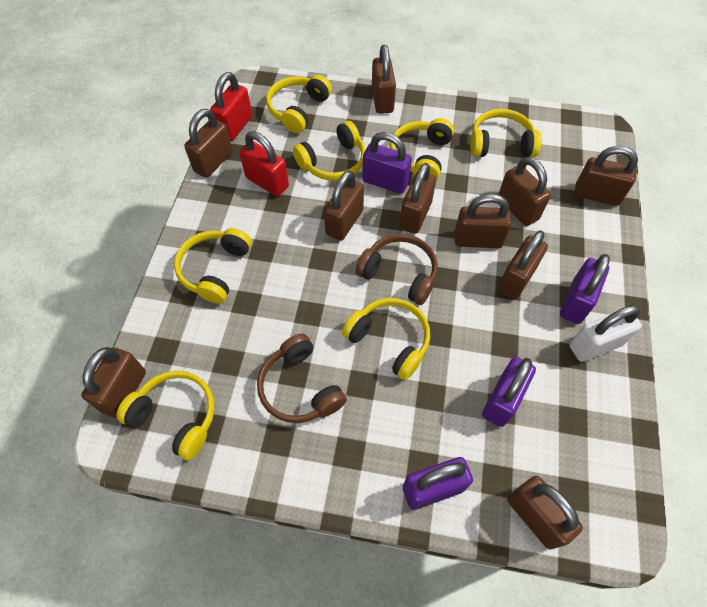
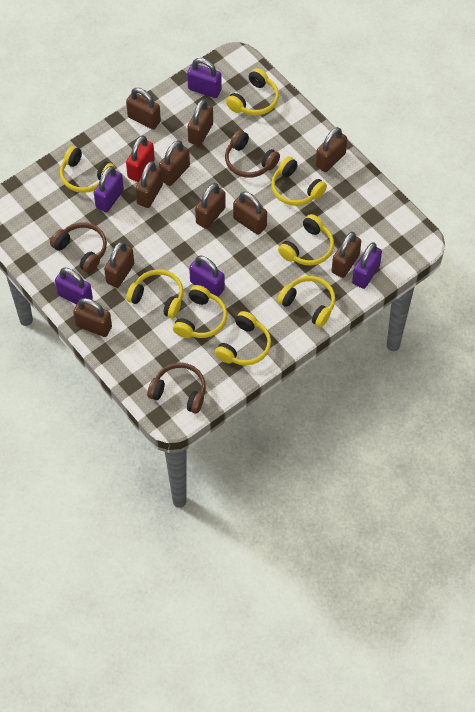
brown headphones: [257,333,347,423] [355,234,438,305] = 2 -> [50,222,107,273] [147,363,206,414] [225,130,280,178] = 3
purple padlock: [362,132,412,194] [403,457,473,510] [482,357,536,427] [560,254,610,324] = 4 -> [55,268,93,305] [94,166,124,212] [187,58,222,98] [189,256,225,297] [352,242,382,289] = 5
red padlock: [210,72,252,141] [239,131,289,196] = 2 -> [126,135,155,182] = 1
white padlock: [570,305,642,362] = 1 -> none = 0
yellow headphones: [117,370,215,460] [174,228,252,304] [266,75,332,133] [293,121,366,181] [342,298,430,380] [389,118,454,180] [470,109,542,157] = 7 -> [60,146,115,193] [126,269,183,318] [173,285,227,338] [215,311,271,365] [226,68,279,115] [271,156,327,206] [277,276,335,327] [278,214,334,265] = 8

